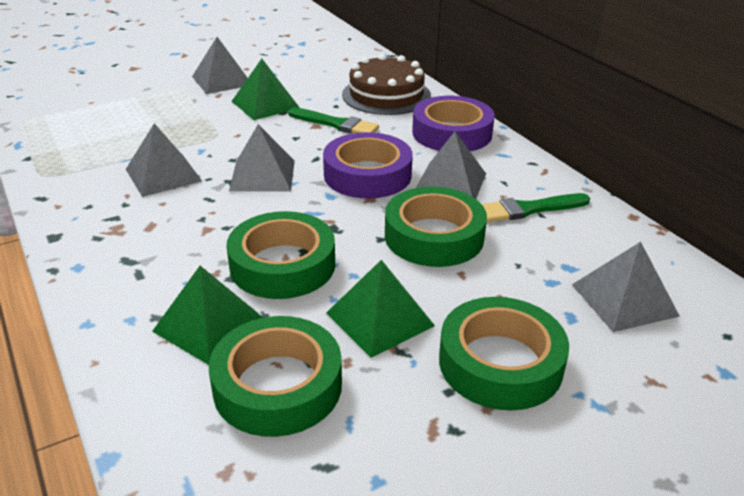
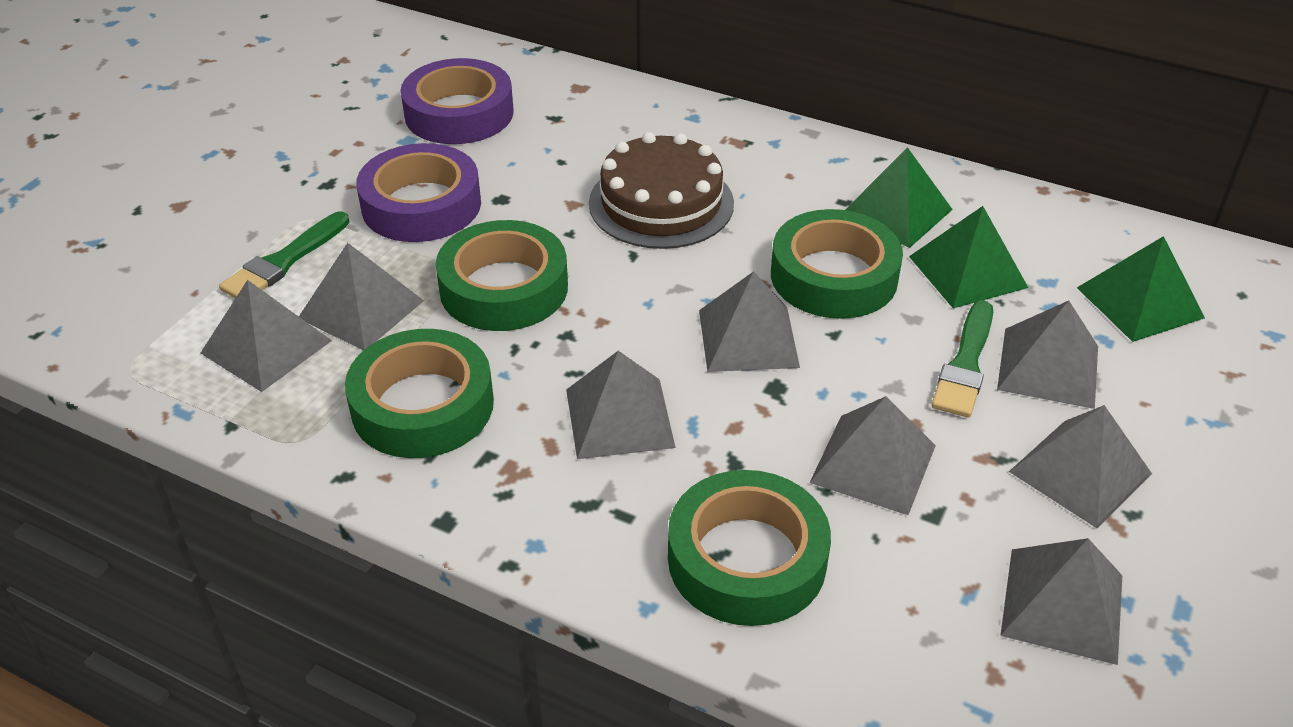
grey pyramid: [126,123,202,197] [192,37,248,94] [229,124,295,192] [416,131,486,199] [572,242,680,332] = 5 -> [201,280,332,392] [299,243,424,351] [566,351,676,459] [699,272,800,372] [810,396,936,515] [997,301,1098,409] [1000,538,1122,665] [1009,405,1152,528] = 8

